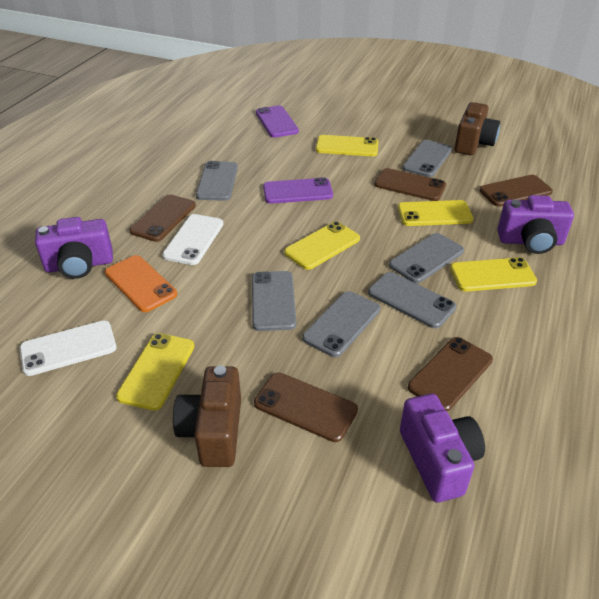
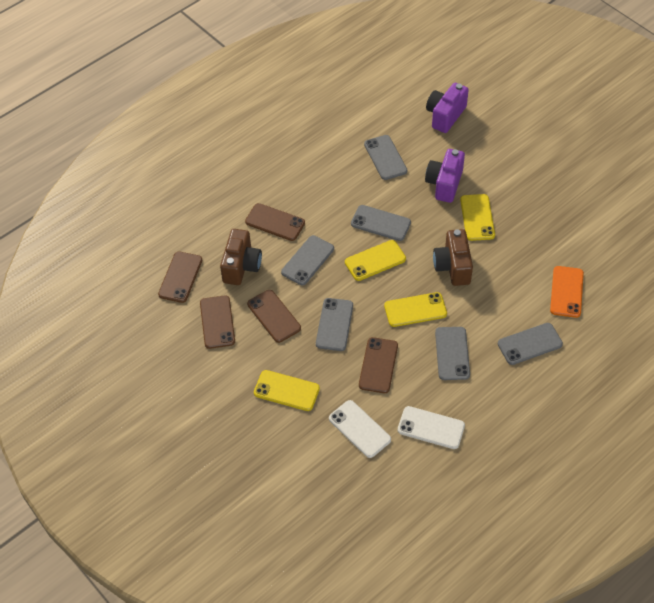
purple camera: [35,217,113,279] [400,394,485,503] [497,195,574,254] = 3 -> [425,149,465,203] [426,83,469,133] = 2
purple phone: [256,105,299,138] [263,177,333,204] = 2 -> none = 0
yellow phone: [116,333,195,411] [284,221,360,270] [316,135,379,157] [398,200,473,226] [450,257,537,292] = 5 -> [254,370,320,411] [345,240,406,281] [384,292,447,327] [460,194,495,241] = 4

